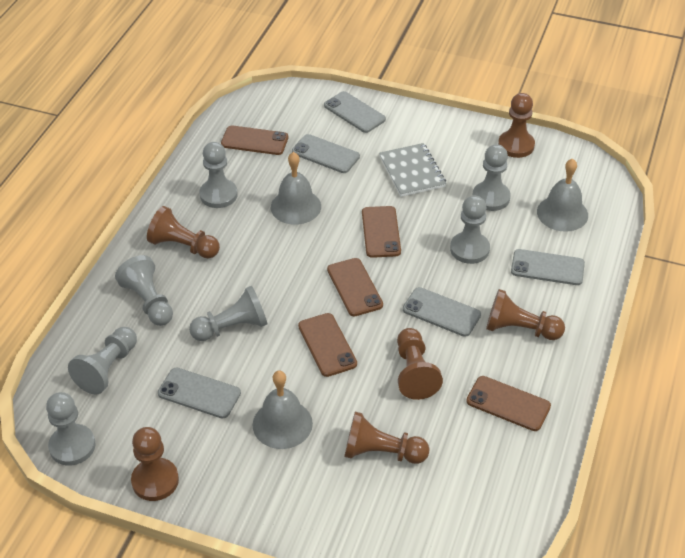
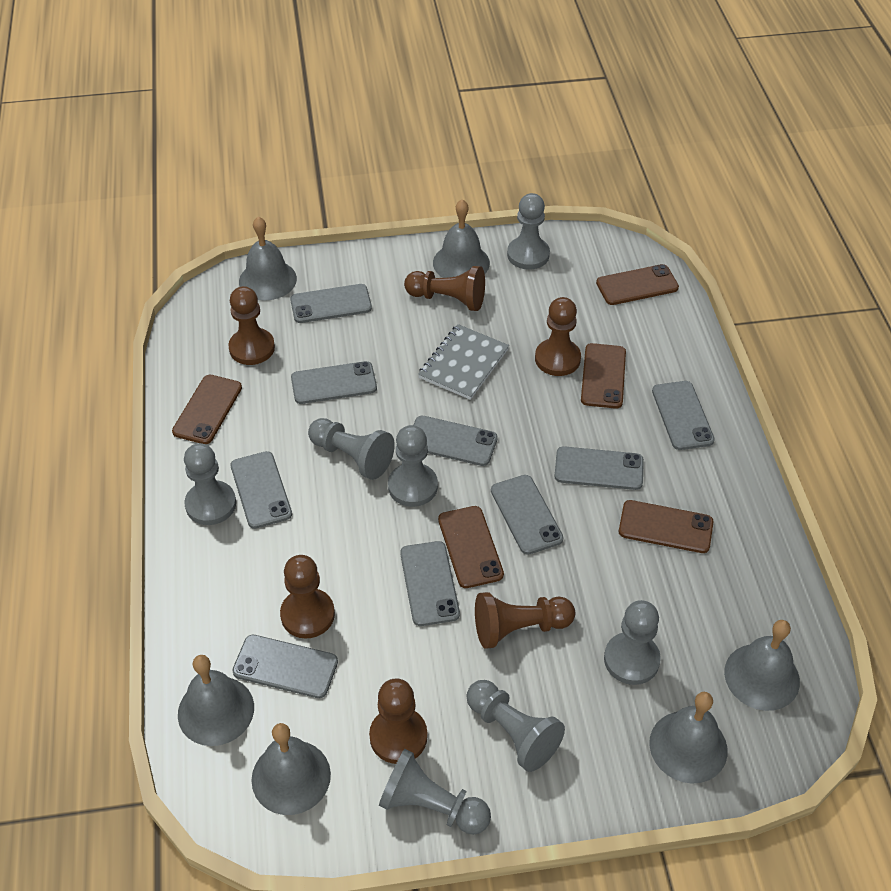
grey bell: [253,371,313,449] [271,152,321,225] [537,158,588,232] = 3 -> [178,655,254,746] [239,217,297,300] [252,723,331,815] [433,199,490,278] [649,692,727,784] [724,620,800,711] = 6
grey phone: [158,368,241,418] [292,134,360,173] [324,91,386,133] [403,287,481,337] [511,249,585,285] = 5 -> [231,451,292,529] [232,635,338,698] [290,284,372,323] [291,361,377,404] [400,541,460,626] [413,416,498,466] [491,475,564,555] [554,446,644,490] [652,381,715,450] = 9

